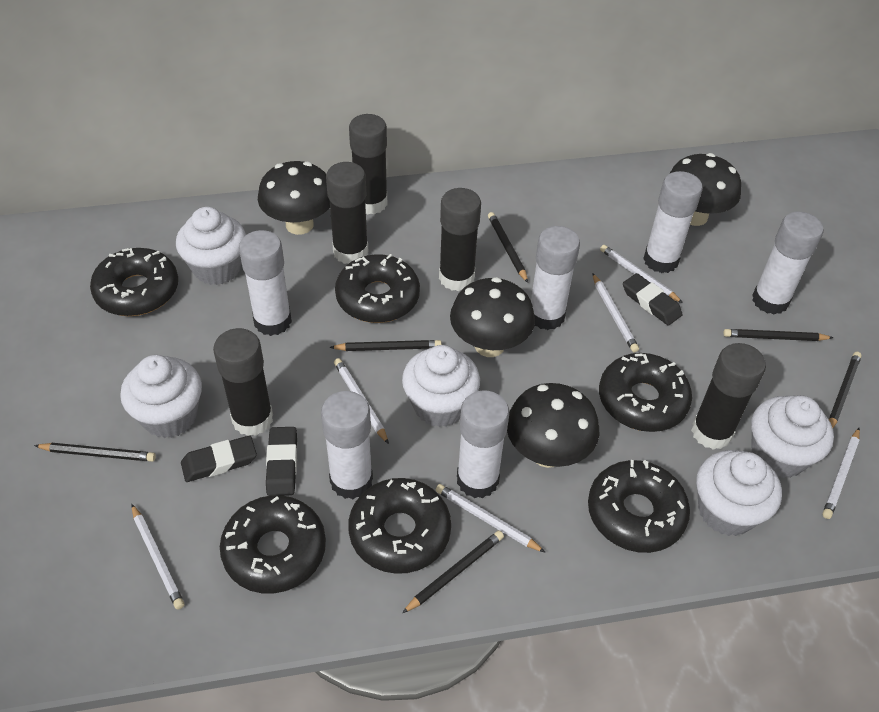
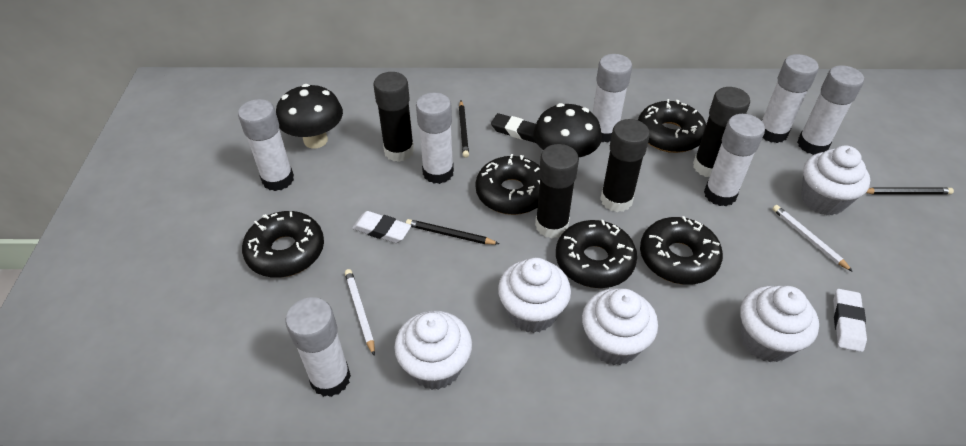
black donut: [90,248,178,316] [220,495,326,593] [335,254,420,323] [348,478,451,574] [588,460,690,553] [599,353,692,432] = 6 -> [242,211,324,278] [475,154,540,215] [556,220,637,288] [638,99,706,153] [640,216,723,285] = 5
black eraser: [181,435,257,482] [266,427,297,496] [623,273,682,326] = 3 -> [491,113,536,143] = 1
black glue stick: [213,328,273,436] [326,162,369,264] [349,114,387,214] [439,188,481,291] [691,343,766,450] = 5 -> [373,72,414,162] [535,144,579,238] [600,119,650,212] [693,87,750,177] = 4
black mushroom: [258,161,330,235] [450,277,535,357] [507,383,599,468] [669,153,741,226] = 4 -> [276,84,343,149] [533,103,602,157] = 2
black pencil: [34,443,156,462] [329,340,442,351] [402,530,504,613] [488,212,528,283] [723,329,833,341] [829,352,862,428] = 6 -> [406,219,499,244] [459,101,469,158] [866,188,954,195] = 3
white eraser: none = 0 -> [352,211,411,243] [833,289,867,352] = 2
white glue stick: [239,230,292,336] [321,391,373,499] [457,390,509,498] [531,226,580,330] [643,171,703,273] [752,212,824,315] = 6 -> [238,99,294,191] [285,297,351,397] [416,92,454,184] [593,54,632,143] [704,114,765,206] [761,54,819,143] [797,65,864,155] = 7
white pencil: [132,504,185,610] [334,358,389,444] [436,484,546,553] [592,273,639,352] [600,245,683,303] [822,428,860,519] = 6 -> [345,269,375,356] [772,205,853,272] = 2

